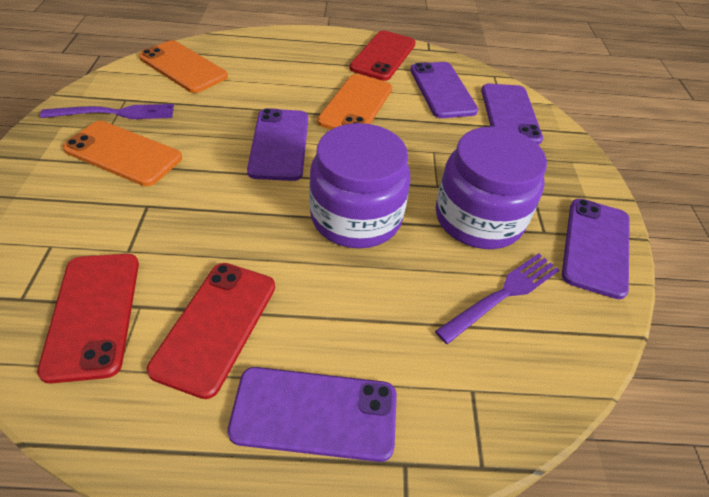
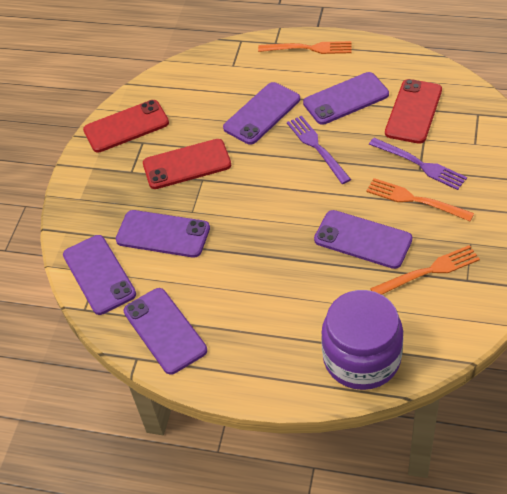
orange fork: none = 0 -> [258,41,352,54] [366,178,474,221] [370,245,480,295] = 3
orange phone: [63,121,182,186] [139,40,228,93] [317,74,392,130] = 3 -> none = 0
purple jar: [309,123,410,248] [436,127,547,249] = 2 -> [321,290,403,390] = 1
purple phone: [227,367,397,462] [247,108,308,181] [410,62,478,118] [481,84,543,145] [562,199,630,299] = 5 -> [63,235,136,315] [116,210,210,258] [124,288,207,375] [223,82,300,145] [303,72,389,125] [314,210,412,269] = 6

